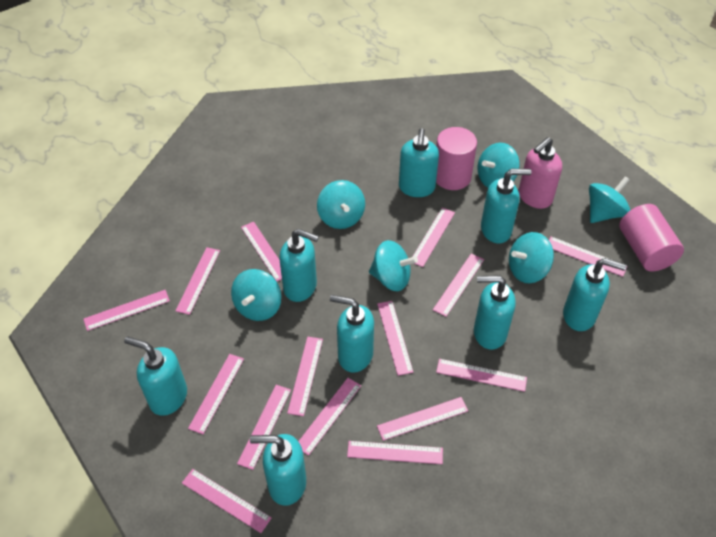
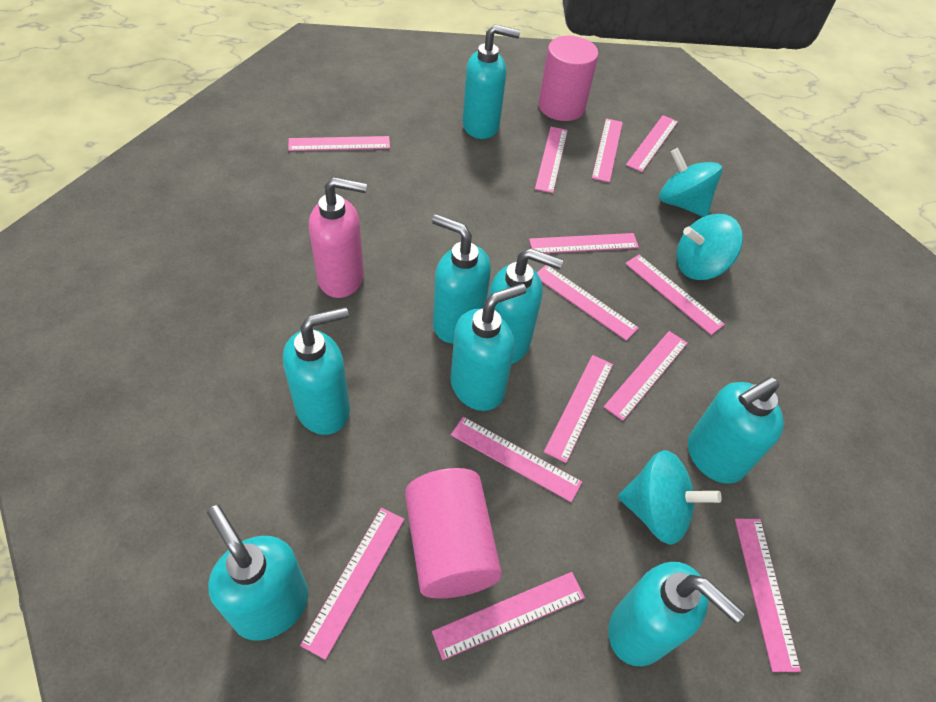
pink ruler: [83,290,170,331] [175,247,220,315] [182,469,271,533] [188,354,244,434] [237,385,291,470] [241,222,282,281] [287,337,323,416] [298,378,361,456] [347,441,443,464] [377,301,413,376] [377,397,468,441] [413,208,455,267] [433,254,484,317] [436,359,527,392] [549,236,627,277] = 15 -> [288,136,390,151] [300,508,405,660] [432,572,585,660] [451,417,582,502] [529,233,639,253] [535,127,568,193] [537,265,639,341] [544,355,613,463] [592,118,623,183] [604,331,688,421] [625,254,725,335] [626,115,678,172] [735,519,801,672] = 13
turquoise spinning top: [231,269,281,321] [317,180,365,229] [369,240,418,291] [478,143,520,188] [509,232,554,283] [589,176,630,223] = 6 -> [618,450,722,545] [659,148,723,217] [677,214,743,280] = 3

